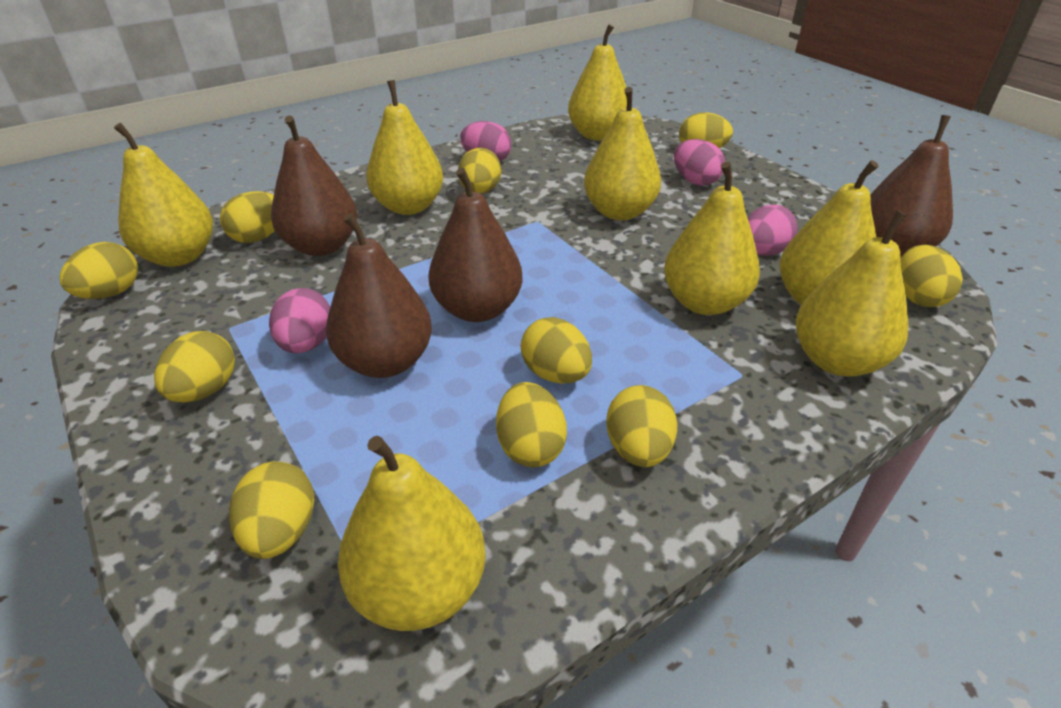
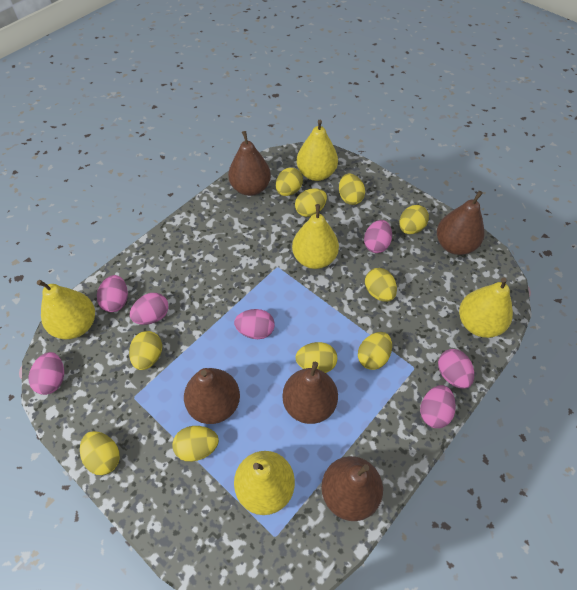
brown pear: [271,116,357,256] [326,213,432,378] [428,168,523,322] [870,115,953,259] = 4 -> [184,368,240,424] [228,131,271,196] [282,362,338,424] [321,456,383,521] [437,191,484,255] = 5
pink egg: [269,288,330,353] [460,121,511,162] [674,139,725,186] [747,205,798,256] = 4 -> [28,352,64,395] [97,275,128,312] [130,293,169,325] [234,309,275,339] [364,220,392,253] [420,385,456,428] [438,349,474,389] = 7
yellow pear: [114,123,213,267] [338,436,486,631] [366,80,443,215] [568,24,627,141] [584,87,661,220] [664,162,760,315] [780,160,879,305] [796,210,909,377] = 8 -> [37,280,95,339] [234,451,295,515] [292,204,339,269] [297,120,338,181] [459,278,513,338] = 5

